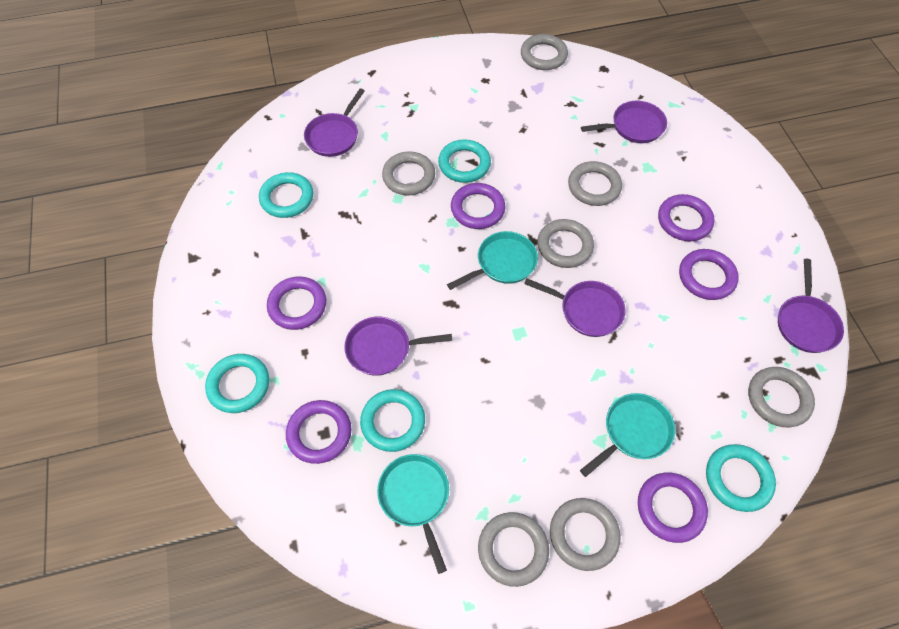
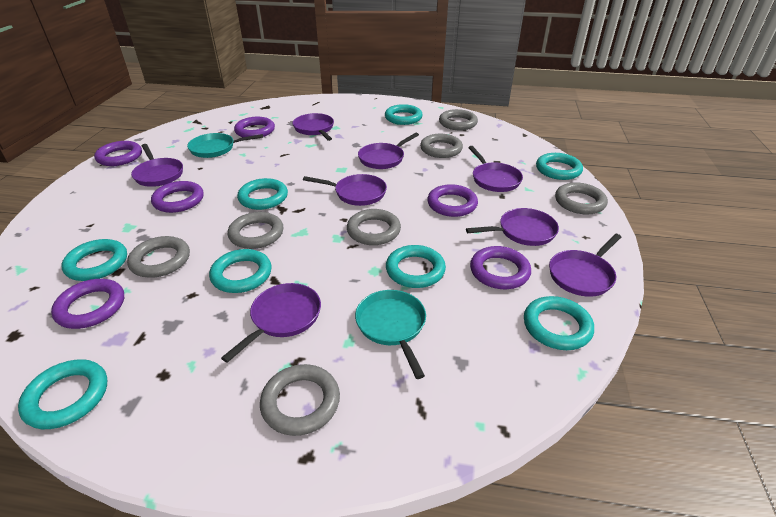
purple pan: [304,88,365,157] [344,317,452,376] [524,278,626,337] [581,101,667,143] [778,259,844,353] = 5 -> [131,144,183,187] [221,283,321,363] [292,113,334,141] [303,174,387,206] [358,133,419,169] [466,208,559,246] [468,146,523,192] [549,234,621,297] = 8
turquoise pan: [377,454,449,574] [447,231,538,290] [580,393,675,477] = 3 -> [187,133,263,158] [355,290,426,379] = 2
turquoise ring: [205,354,269,413] [259,172,313,218] [360,389,425,452] [438,139,491,183] [706,444,776,512] = 5 -> [18,359,107,429] [61,239,127,281] [209,249,272,293] [237,178,288,210] [385,104,422,125] [386,245,446,288] [524,296,594,350] [536,153,583,180] = 8

